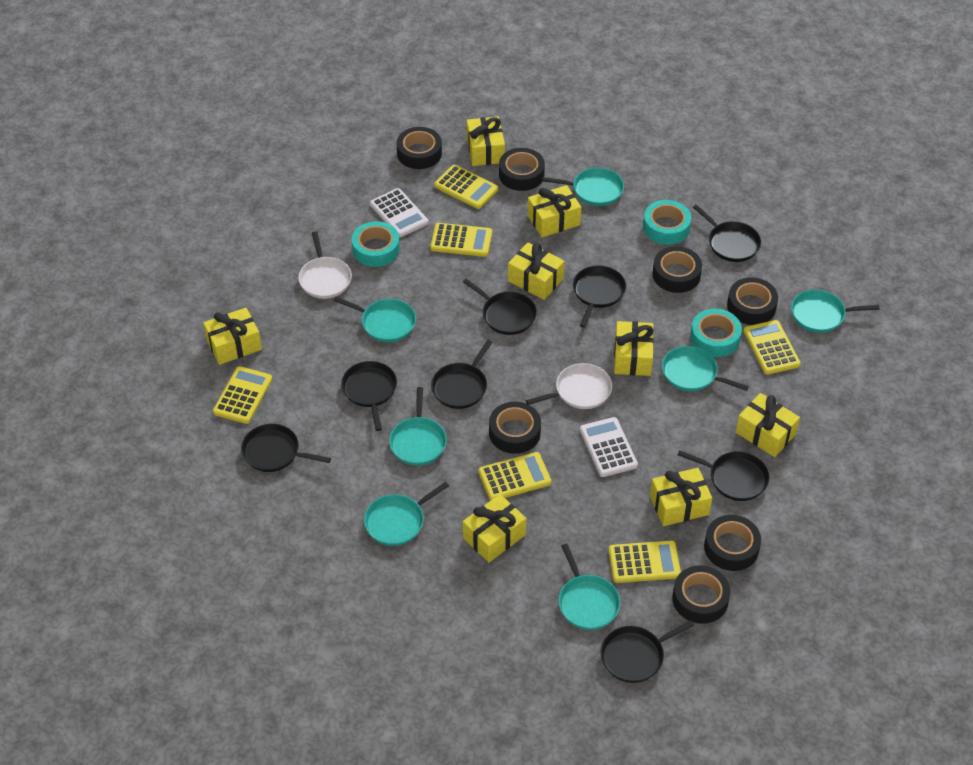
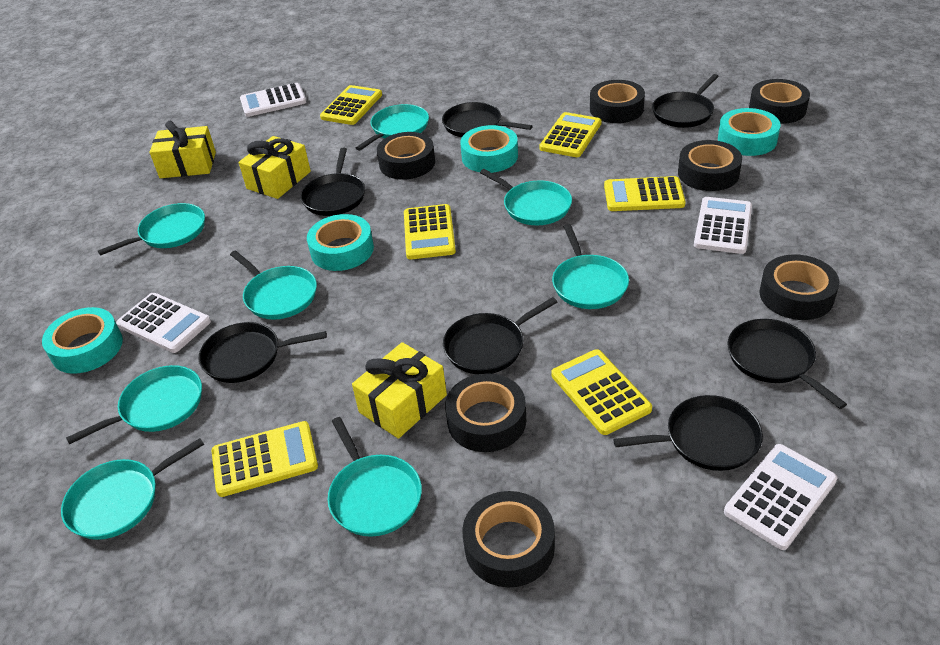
black pan: [241,424,331,472] [341,361,397,431] [431,340,493,409] [463,279,537,335] [573,265,626,328] [601,621,694,683] [677,450,769,501] [693,205,761,262] = 8 -> [199,322,327,383] [300,148,365,216] [442,102,532,137] [443,297,557,374] [613,395,763,471] [652,74,719,128] [727,319,847,409] = 7
turquoise pan: [333,297,416,342] [364,482,449,546] [389,387,447,465] [542,167,624,206] [558,543,620,630] [662,346,749,391] [791,289,880,333] = 7 -> [61,438,204,540] [66,365,202,444] [98,203,205,255] [230,250,317,320] [328,417,422,537] [356,104,429,151] [480,169,572,225] [552,224,629,309] = 8
turquoise tape: [352,221,400,267] [643,200,691,245] [690,309,742,357] = 3 -> [42,307,123,374] [307,214,374,271] [460,125,518,173] [718,108,781,156] = 4
white calculator: [370,188,428,237] [580,417,638,477] = 2 -> [116,293,211,353] [240,83,306,117] [694,197,752,254] [724,444,837,550] = 4
white pan: [298,232,352,299] [526,363,612,409] = 2 -> none = 0
yellow gift: [203,308,262,365] [463,494,526,563] [466,117,505,166] [508,243,565,300] [528,185,581,237] [614,321,654,376] [650,468,712,526] [736,393,800,457] = 8 -> [150,121,216,178] [239,136,311,199] [352,342,447,439] = 3

